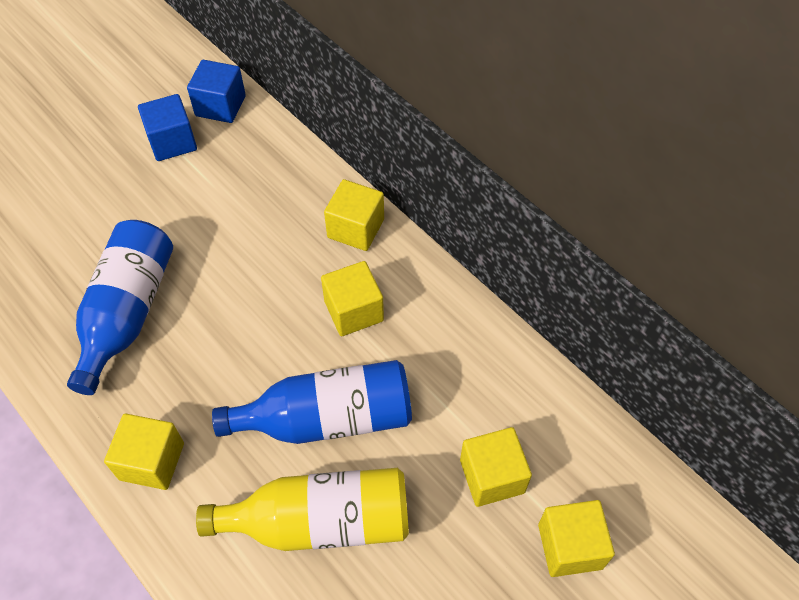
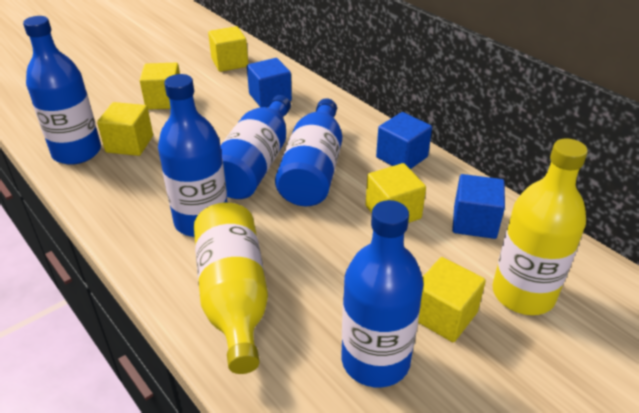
blue bottle: [67,220,173,395] [212,360,412,444] = 2 -> [23,16,101,165] [158,74,228,237] [220,95,291,199] [275,98,342,206] [342,200,424,388] = 5
blue cube: [138,94,197,161] [187,60,246,123] = 2 -> [247,58,292,107] [376,112,432,169] [452,174,505,239] = 3
yellow bottle: [196,468,409,551] = 1 -> [194,203,268,374] [493,138,588,315] = 2

